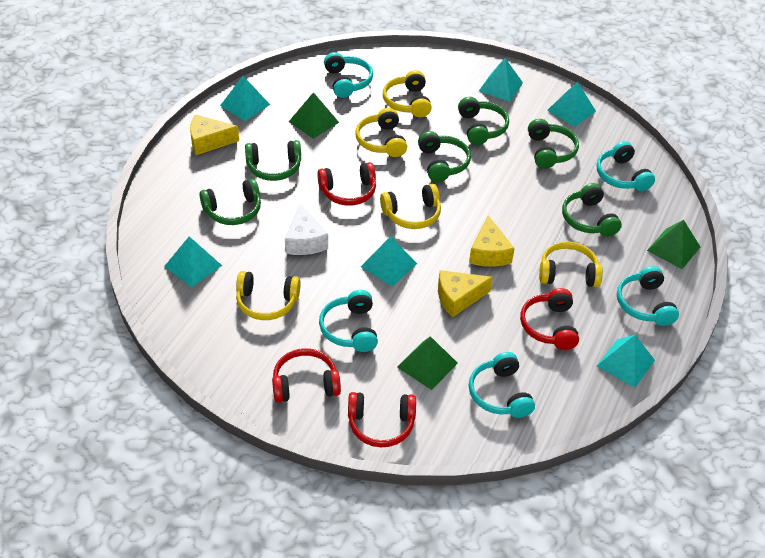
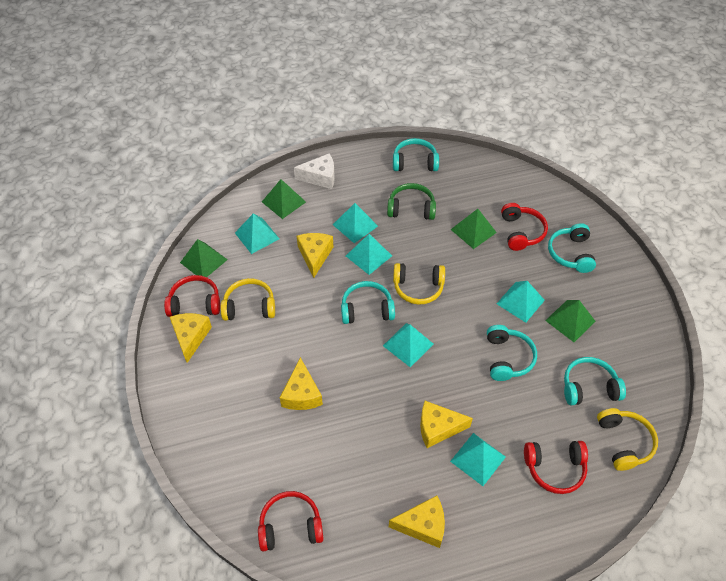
green headphones: [200,179,261,225] [245,140,301,181] [418,131,471,182] [458,97,509,145] [528,119,579,169] [562,183,622,237] = 6 -> [387,183,436,220] = 1
green pyramid: [289,92,339,139] [397,336,458,390] [647,220,700,269] = 3 -> [180,239,228,277] [262,179,306,219] [450,209,497,249] [545,300,595,342] = 4
yellow cheese: [190,114,239,155] [438,270,493,317] [469,215,515,267] = 3 -> [170,313,212,363] [280,357,323,410] [297,233,333,278] [389,496,445,548] [420,401,473,448] = 5
yellow headphones: [236,271,301,320] [355,108,407,157] [380,184,441,229] [383,70,432,117] [539,242,603,287] = 5 -> [221,278,275,321] [393,263,445,305] [597,408,658,471] = 3

